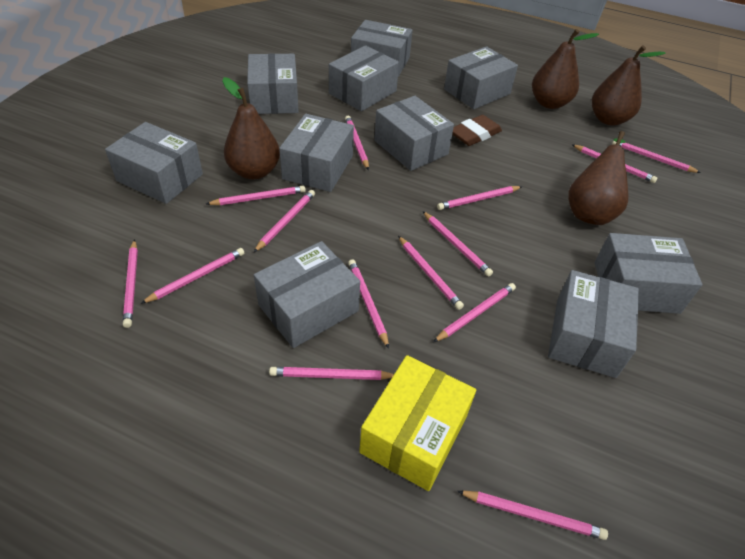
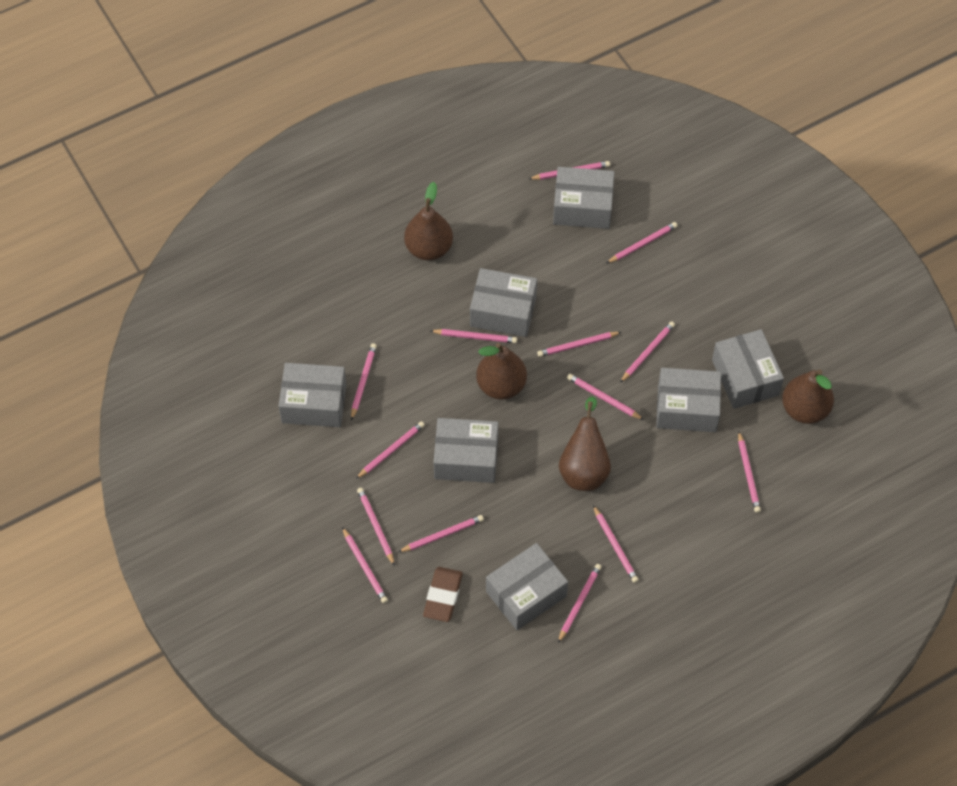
grey box: [105,122,203,204] [247,53,299,114] [254,241,360,348] [279,114,354,192] [329,45,399,111] [351,20,413,77] [374,96,454,171] [444,46,518,109] [548,270,639,378] [595,233,702,314] = 10 -> [279,363,347,427] [433,418,498,483] [470,268,537,337] [486,543,568,630] [553,167,614,229] [656,368,721,432] [712,329,784,409] = 7
yellow box: [359,355,476,491] = 1 -> none = 0

